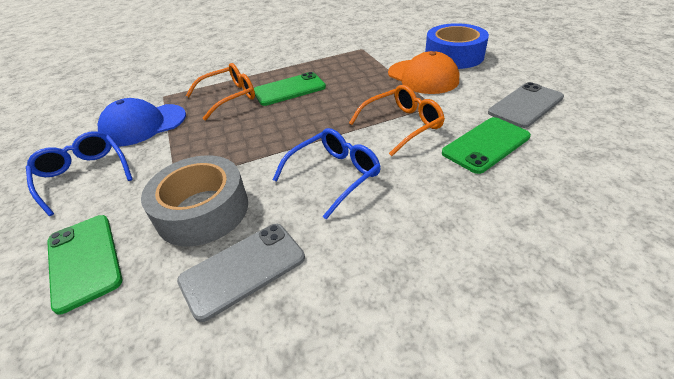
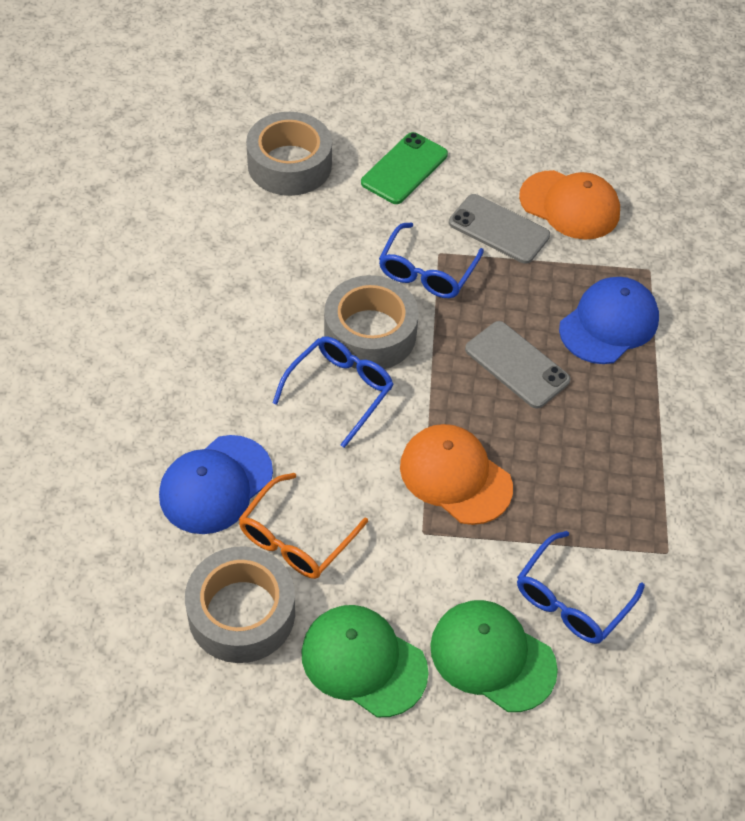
blue cap: [98,98,186,147] = 1 -> [159,435,273,534] [559,277,659,364] = 2
blue glasses: [26,131,133,216] [273,128,381,219] = 2 -> [273,336,394,448] [379,222,484,298] [517,531,645,644] = 3
blue tape: [425,23,489,69] = 1 -> none = 0
green cap: none = 0 -> [301,605,429,717] [430,600,558,712] = 2
green phone: [47,215,122,314] [254,72,326,106] [442,117,531,174] = 3 -> [361,132,448,204] = 1
grey tape: [141,155,248,247] = 1 -> [185,546,295,663] [246,112,332,196] [324,275,419,369] = 3
orange cap: [388,51,459,94] = 1 -> [400,424,513,525] [519,170,620,240] = 2
orange glasses: [186,63,255,120] [349,85,445,156] = 2 -> [239,473,368,579] = 1

